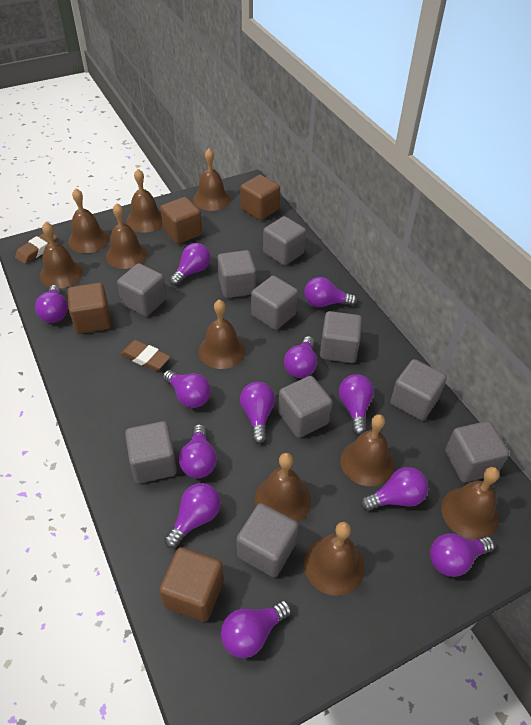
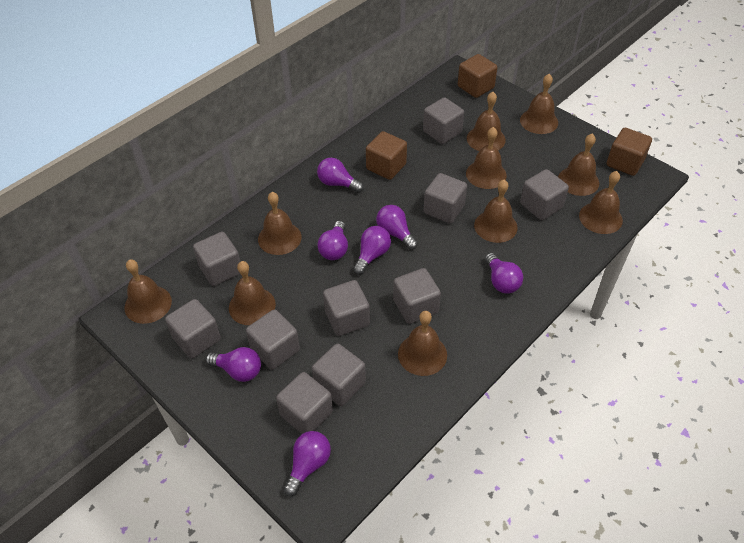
brown cube: [67,283,111,334] [159,547,224,622] [160,197,202,244] [240,175,280,220] = 4 -> [366,131,407,180] [458,54,497,98] [607,128,652,176] = 3
brown eraser: [15,233,58,264] [121,340,171,371] = 2 -> none = 0
purple light bulb: [35,285,68,323] [163,370,211,408] [164,483,221,548] [169,243,211,286] [179,424,217,478] [221,600,291,658] [240,382,275,444] [284,336,317,378] [304,277,357,307] [339,374,374,435] [361,467,428,511] [430,533,495,577] = 12 -> [206,347,261,382] [284,431,331,496] [317,158,364,193] [317,221,348,260] [353,226,391,275] [376,205,418,250] [485,253,523,293] = 7

